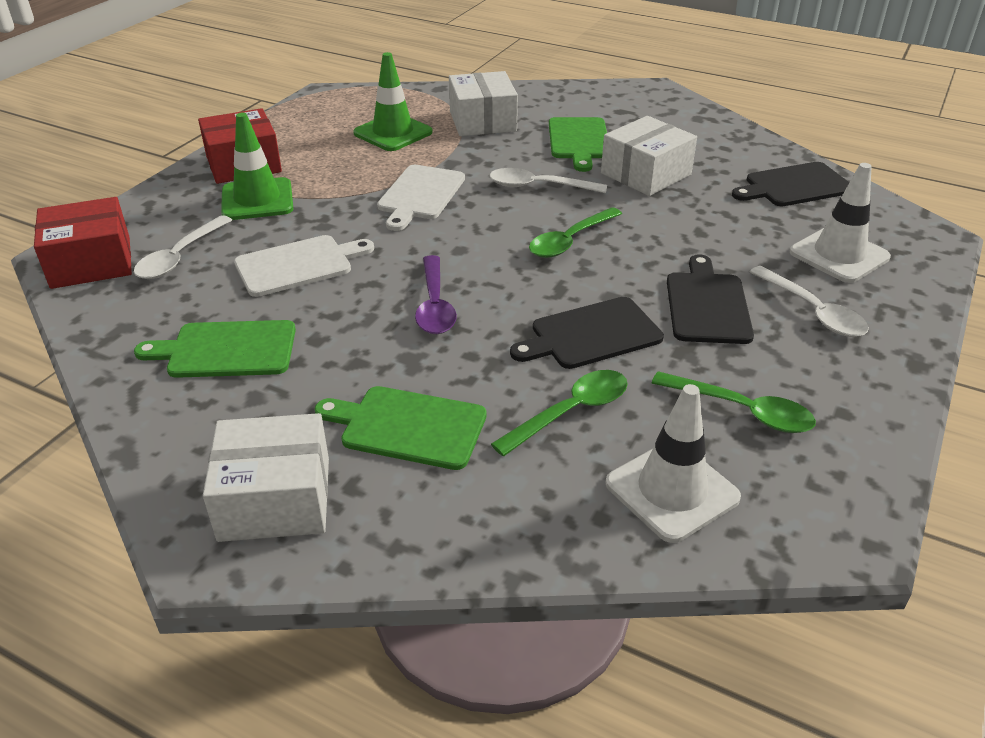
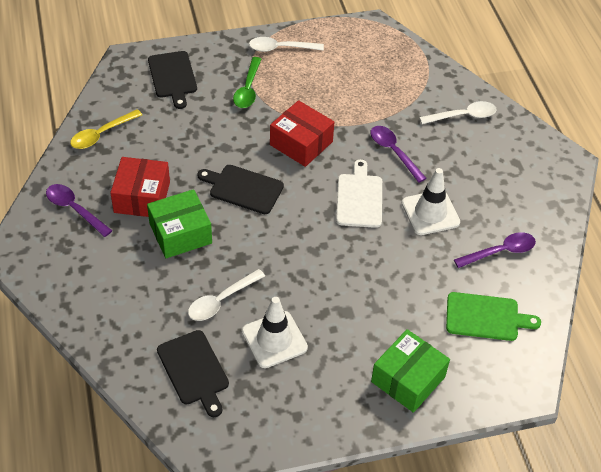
green box: none = 0 -> [147,189,212,258] [371,329,450,413] = 2
green cutting board: [134,320,296,378] [315,386,487,470] [549,117,607,172] = 3 -> [446,292,541,341] = 1
green spoon: [491,370,628,456] [529,207,622,258] [652,371,816,433] = 3 -> [233,57,261,108] = 1
green traffic cone: [221,113,293,220] [353,52,433,151] = 2 -> none = 0
purple spoon: [415,255,457,334] = 1 -> [46,184,112,237] [371,126,427,183] [454,232,536,268] = 3
white box: [203,413,329,542] [449,71,518,136] [601,116,697,196] = 3 -> none = 0
white cutting board: [234,235,374,297] [377,165,465,231] = 2 -> [336,159,382,228] = 1
yellow spoon: none = 0 -> [70,109,142,149] = 1

